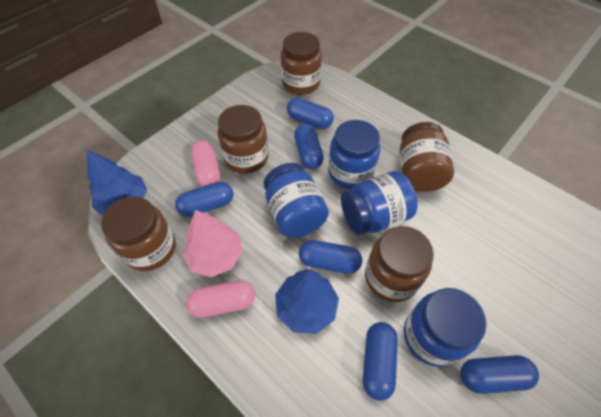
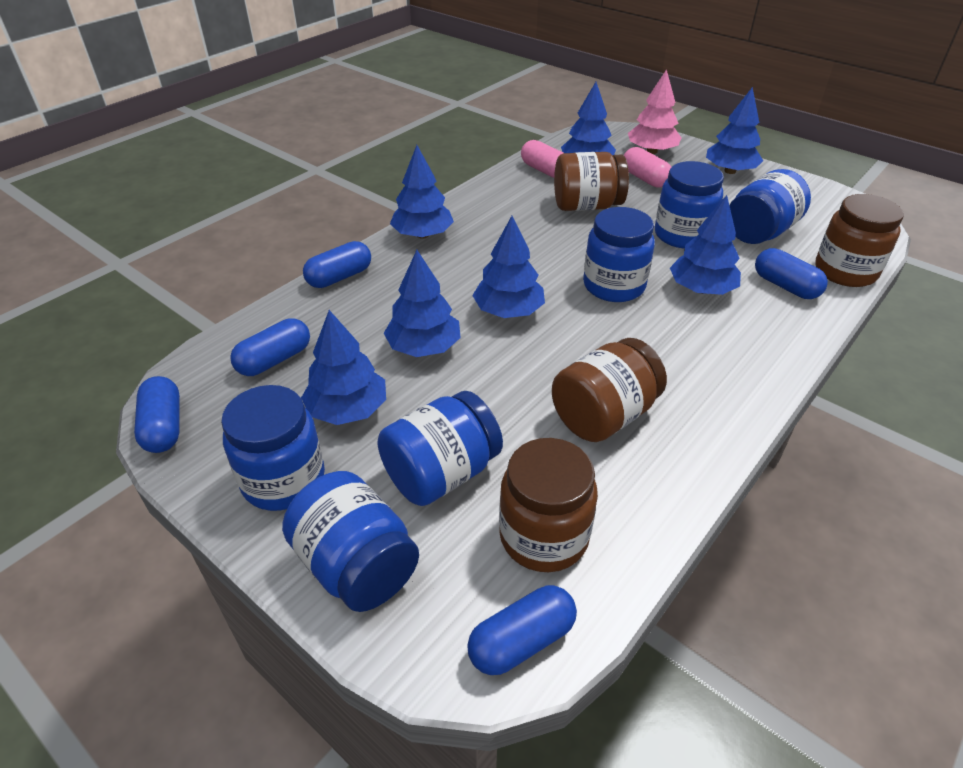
blue capsule: [175,182,233,217] [287,98,334,129] [294,124,324,169] [299,240,362,274] [363,322,398,401] [460,355,539,394] = 6 -> [134,376,180,453] [230,318,310,376] [303,241,371,288] [467,585,577,675] [755,248,828,299] = 5
blue jar: [264,163,329,238] [328,120,380,189] [341,171,418,235] [404,288,487,367] = 4 -> [221,385,325,511] [282,471,419,612] [378,391,503,506] [583,207,655,302] [655,161,724,249] [729,169,811,244] = 6
blue tree: [87,150,147,216] [275,269,339,334] = 2 -> [301,310,386,425] [384,250,461,357] [390,145,454,239] [472,216,545,318] [561,82,616,155] [670,195,741,295] [706,87,763,174] = 7
brown jar: [101,197,176,271] [218,105,269,173] [281,32,322,95] [365,226,434,302] [400,122,454,192] = 5 -> [499,438,598,572] [552,338,667,442] [554,152,629,211] [816,194,904,287] = 4

